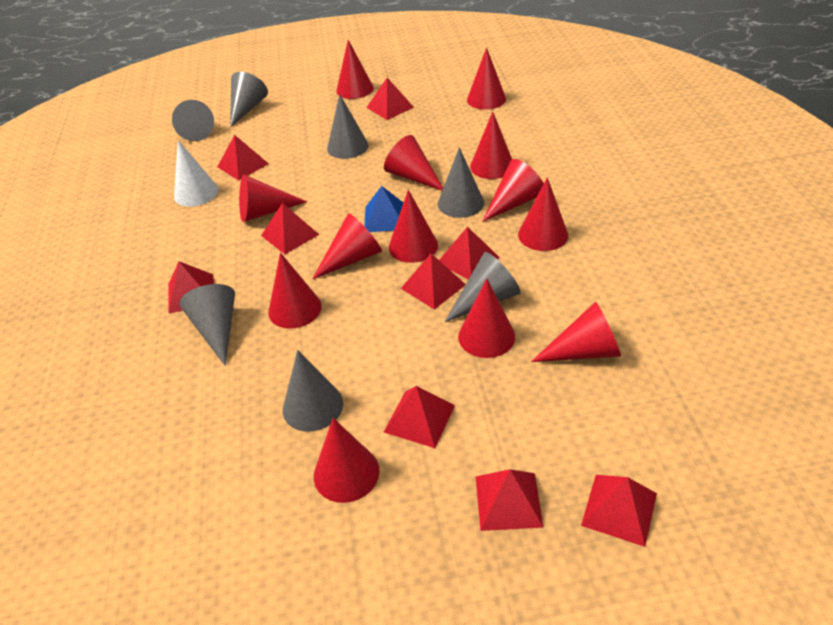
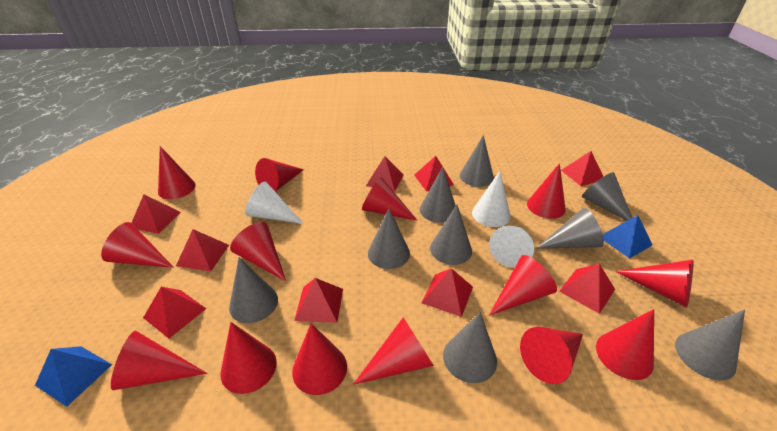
blue pyramid: [364,186,404,232] = 1 -> [35,346,112,407] [603,215,652,258] = 2
grey cone: [172,100,214,141] [179,284,235,366] [230,72,268,127] [283,350,343,432] [327,94,369,159] [438,147,484,218] [445,252,521,322] = 7 -> [229,257,278,323] [368,209,410,269] [420,167,456,223] [430,205,472,265] [443,312,497,383] [460,135,494,187] [536,208,604,249] [582,172,632,221] [675,309,745,380] = 9
red cone: [239,175,307,222] [268,253,322,329] [312,213,382,280] [314,418,379,503] [336,40,374,99] [384,135,443,190] [389,190,438,263] [458,279,515,358] [467,47,506,110] [470,111,512,179] [482,159,544,222] [518,177,568,251] [531,302,621,362] = 13 -> [101,222,174,268] [111,331,207,390] [158,146,196,199] [220,322,277,394] [230,222,286,281] [255,158,304,191] [292,323,347,395] [353,318,434,385] [362,177,418,221] [489,255,557,316] [520,327,583,384] [527,163,566,219] [596,309,654,380] [615,260,693,308] = 14
white cone: [174,140,218,207] = 1 -> [245,182,304,224] [472,171,511,227] [489,226,534,268] = 3

